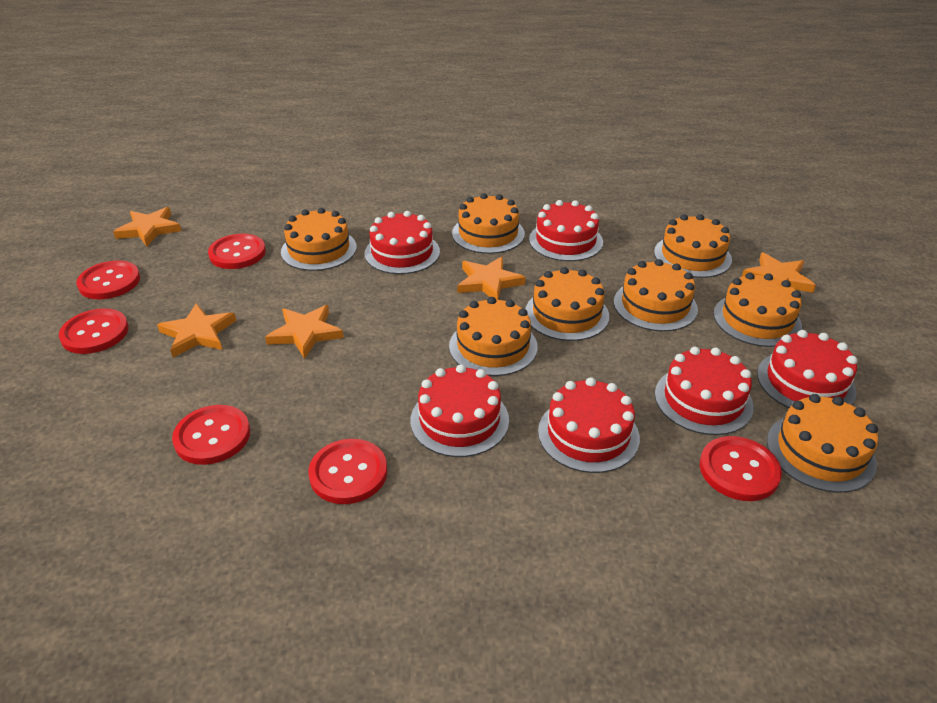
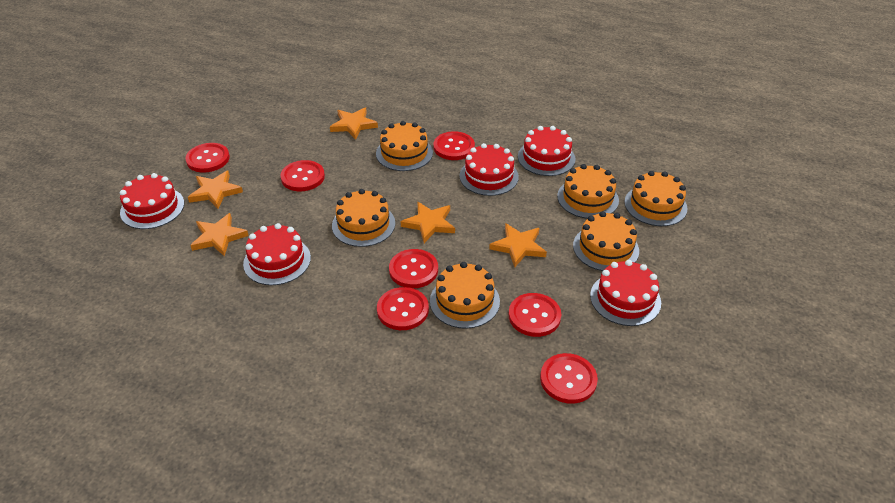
orange cake: [281,208,357,271] [449,297,538,376] [452,193,525,254] [525,267,609,341] [614,259,698,332] [654,214,732,278] [714,273,802,347] [767,394,878,493] = 8 -> [332,189,395,247] [376,121,433,171] [430,262,500,329] [557,164,619,219] [573,211,639,271] [624,171,688,226] = 6
red button: [59,308,129,354] [76,261,140,299] [172,405,250,465] [208,234,266,269] [309,439,388,504] [700,436,782,501] = 6 -> [185,143,230,173] [280,160,325,191] [377,287,429,330] [389,249,438,288] [433,131,475,160] [509,293,561,337] [540,353,598,404] = 7
red cake: [365,211,440,274] [410,364,509,457] [529,200,603,261] [538,377,640,473] [655,347,754,435] [757,330,857,408] = 6 -> [120,173,184,229] [243,223,311,285] [460,143,519,196] [518,126,575,176] [590,260,661,326] = 5

